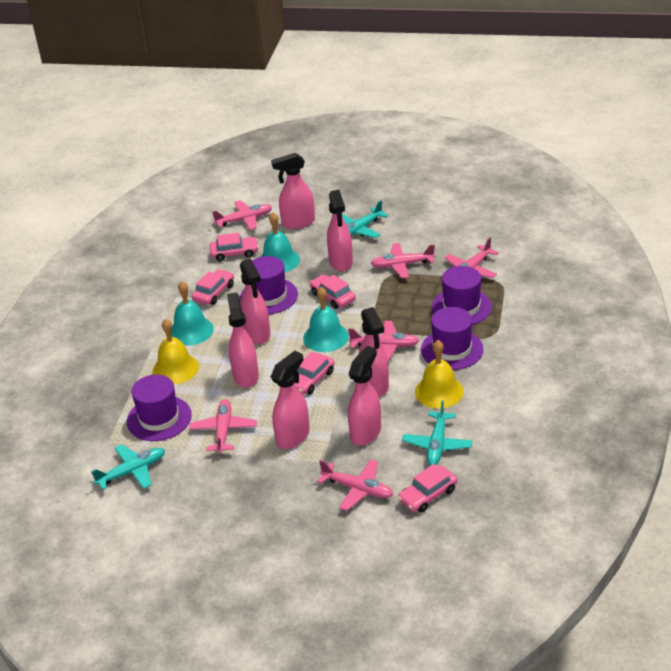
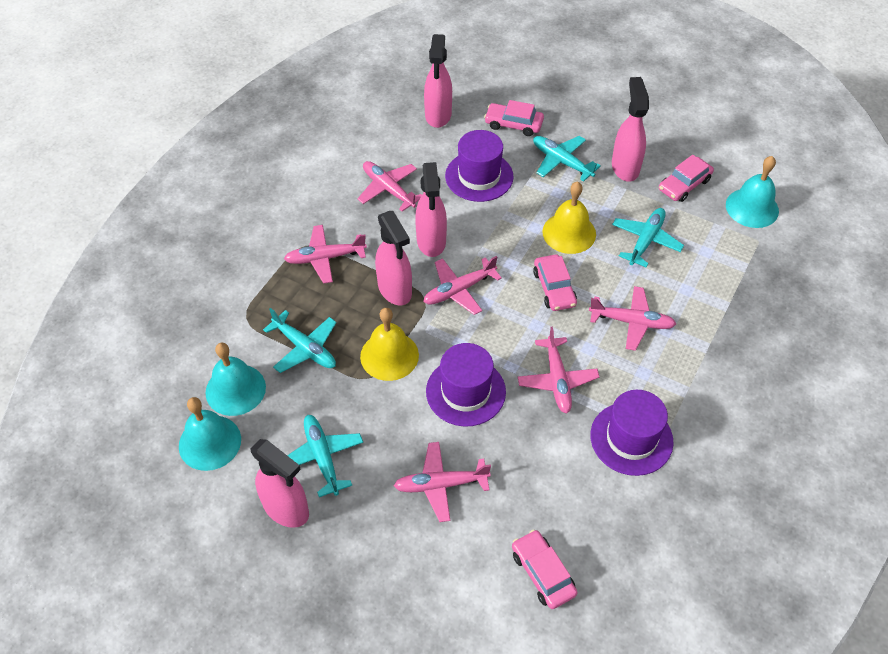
pink car: [192,269,234,305] [210,233,259,261] [294,352,335,395] [310,274,356,309] [398,464,457,513] = 5 -> [484,100,544,136] [512,530,578,609] [533,254,577,311] [659,155,714,202] = 4
pink spray bottle: [227,293,259,388] [240,259,270,344] [271,153,315,229] [271,351,310,449] [327,190,353,272] [348,346,381,446] [359,307,389,396] = 7 -> [251,439,309,528] [375,211,412,305] [415,162,447,257] [424,34,452,128] [612,77,649,182] = 5
purple hat: [127,374,192,441] [240,256,298,314] [421,307,484,370] [432,266,492,325] = 4 -> [426,343,506,427] [445,130,514,202] [590,390,674,476] = 3
turquoise plane: [91,444,165,490] [342,201,388,238] [402,400,472,466] = 3 -> [263,308,337,373] [287,415,363,497] [533,136,601,182] [612,208,684,267] = 4

